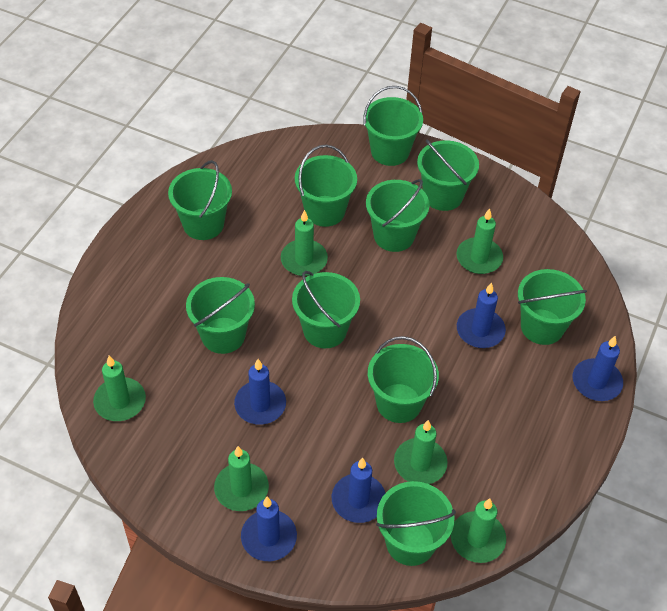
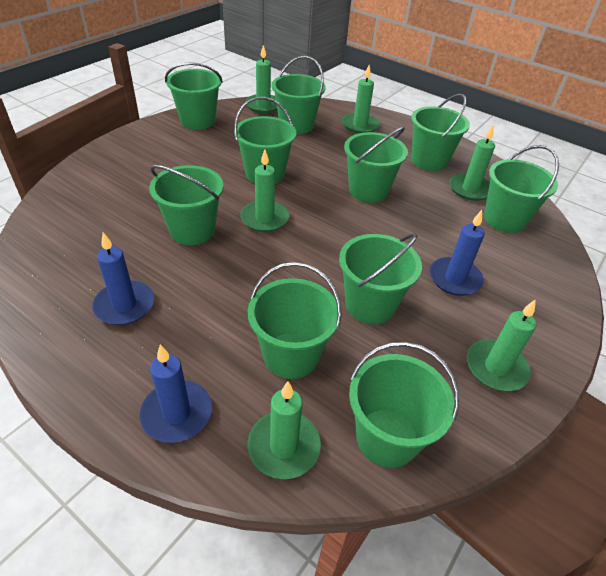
blue candle: [234,359,286,425] [241,497,297,561] [332,458,385,523] [457,282,506,348] [573,336,623,401] = 5 -> [92,232,154,325] [140,344,212,443] [430,210,485,296] = 3

